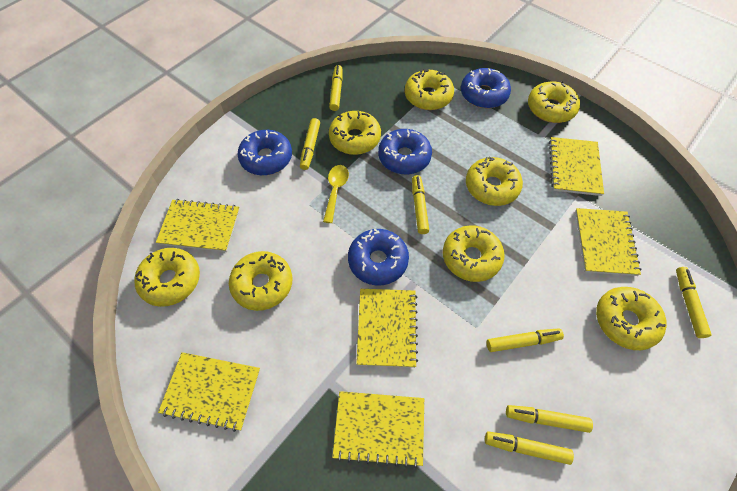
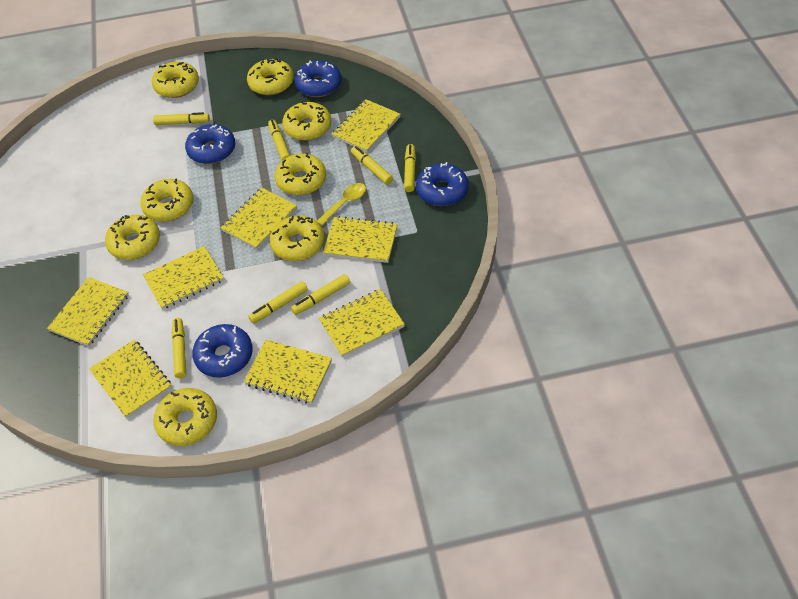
yellow notebook: [156,199,240,252] [158,352,260,432] [332,391,424,468] [356,289,418,368] [549,137,604,196] [575,208,641,276] = 6 -> [47,277,129,347] [89,340,172,418] [143,246,224,310] [220,188,297,249] [244,340,332,404] [319,289,405,357] [323,216,398,263] [332,99,401,152] = 8

